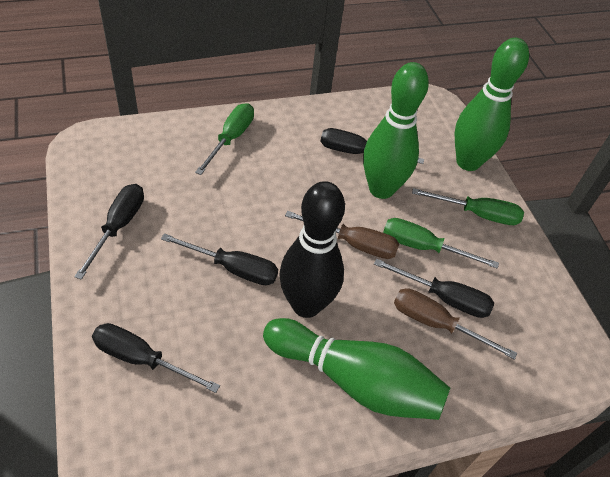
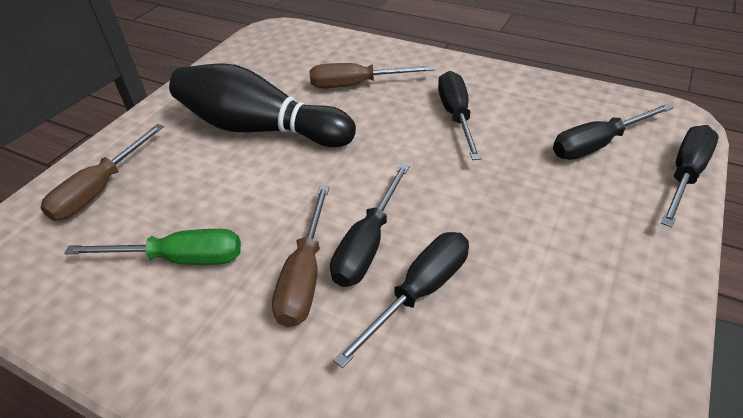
brown screwdriver: [285,211,399,259] [394,288,517,360] = 2 -> [41,124,164,221] [272,185,330,327] [310,63,434,88] = 3
green bowling pin: [263,318,450,420] [363,62,429,199] [455,38,529,171] = 3 -> none = 0
green screwdriver: [195,103,254,175] [383,218,499,269] [412,188,524,225] = 3 -> [64,229,241,265] = 1

